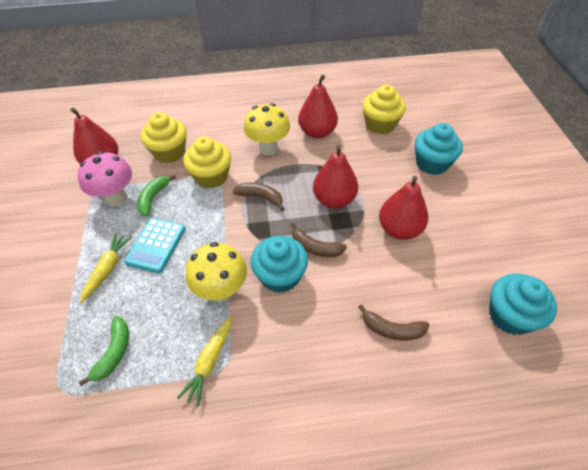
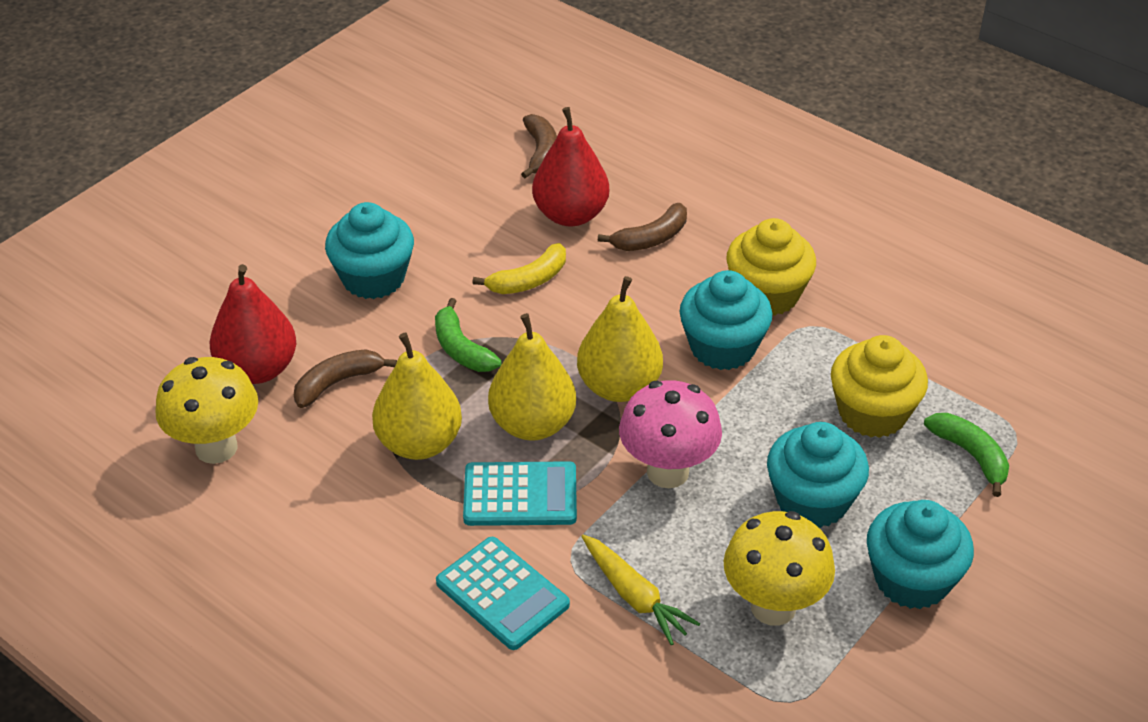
red pear: [70,108,118,163] [298,75,338,139] [313,145,358,209] [379,176,428,240] = 4 -> [210,264,296,384] [532,107,609,226] = 2
turquoise calculator: [124,218,185,273] = 1 -> [436,537,570,650] [463,461,577,526] = 2
turquoise cupcake: [251,236,308,293] [415,123,463,175] [489,273,557,335] = 3 -> [325,202,414,299] [680,270,772,370] [767,422,869,528] [867,500,974,609] = 4
yellow banana: none = 0 -> [472,243,566,294] = 1
yellow carrot: [80,233,132,303] [177,315,232,407] = 2 -> [581,534,700,645] = 1
yellow cupcake: [141,112,187,163] [183,136,231,189] [362,85,406,134] = 3 -> [726,218,816,316] [831,335,928,438] = 2
yellow pear: none = 0 -> [372,333,462,460] [488,313,576,441] [577,276,663,402] = 3

